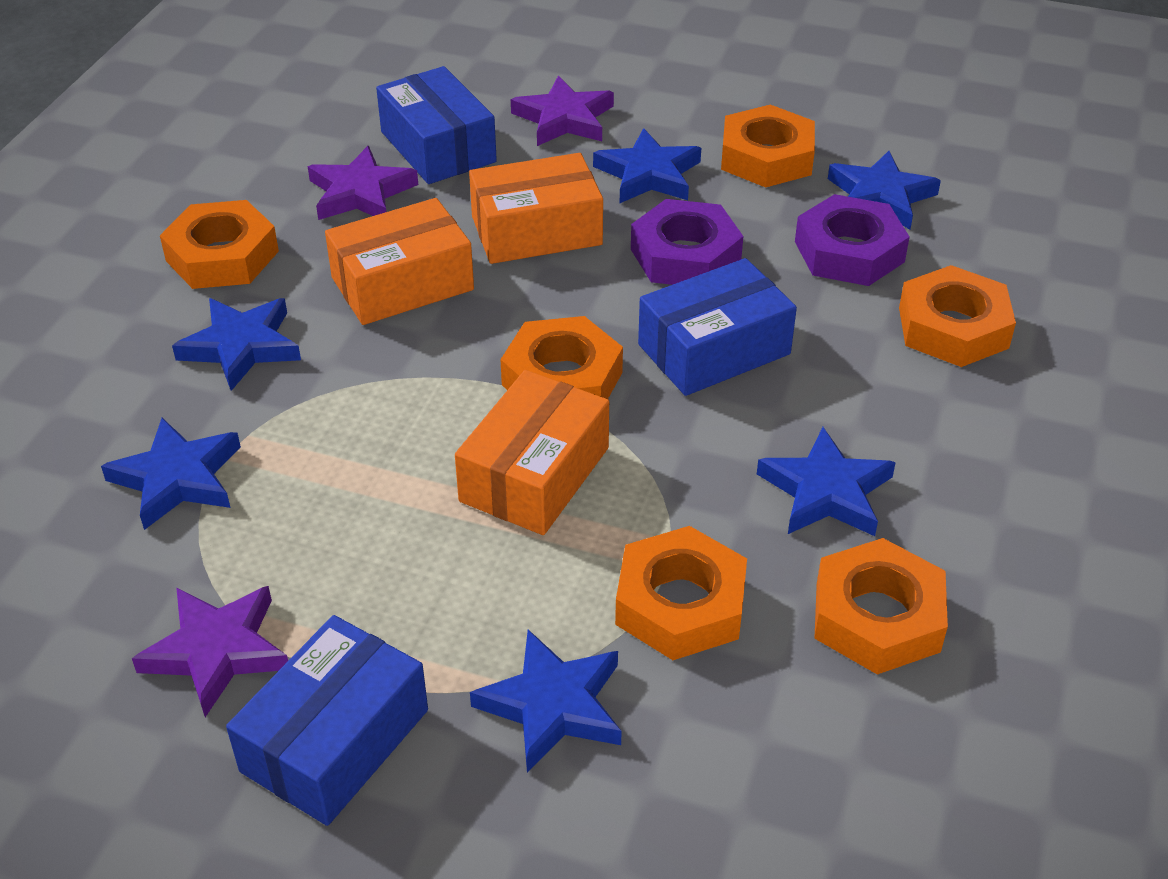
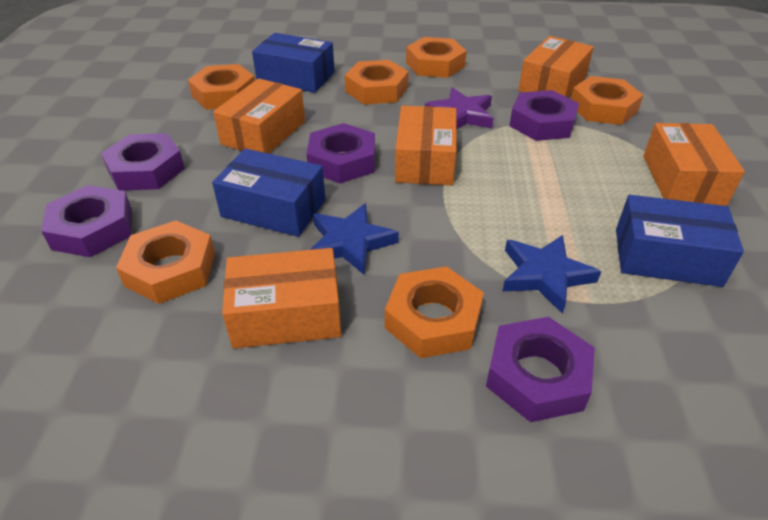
blue star: [101,418,241,530] [172,298,301,391] [470,630,622,773] [593,128,701,203] [757,427,896,536] [828,151,941,229] = 6 -> [310,203,399,275] [503,235,601,314] = 2
orange box: [325,198,474,325] [455,370,609,535] [469,153,603,264] = 3 -> [213,78,305,154] [222,248,341,349] [395,106,457,185] [518,36,594,98] [643,123,745,206] = 5
purple nut: [631,199,743,285] [795,194,910,286] = 2 -> [41,185,132,257] [101,133,185,191] [306,123,375,183] [486,317,595,422] [509,90,579,141] = 5
purple star: [132,586,288,717] [308,146,418,220] [511,76,614,146] = 3 -> [425,87,494,129] = 1

